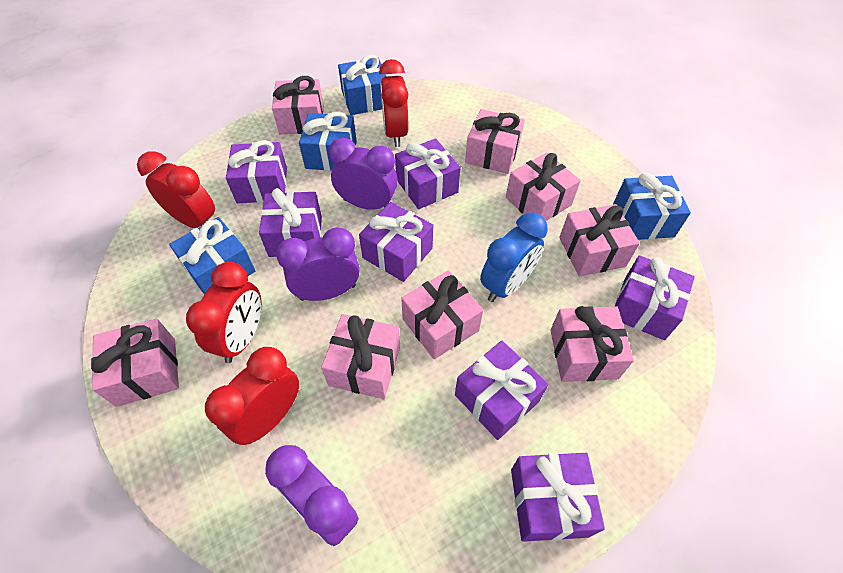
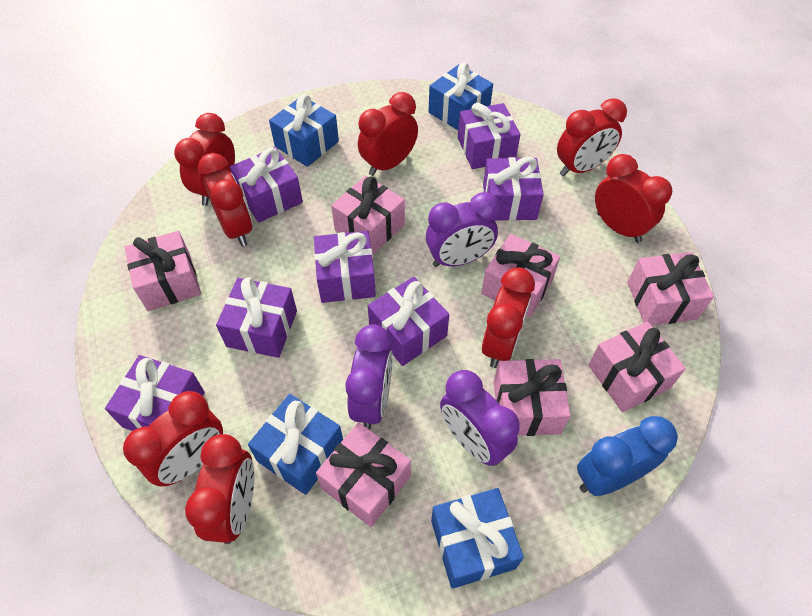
pink gift: [91,319,179,407] [272,76,324,134] [321,314,400,399] [401,270,483,359] [465,109,525,174] [506,153,581,221] [550,306,634,382] [559,204,640,277] = 8 -> [124,231,201,311] [316,422,411,527] [331,176,405,255] [481,234,560,317] [494,359,571,436] [588,322,686,412] [627,252,714,326] = 7
red clock: [137,151,215,228] [186,262,262,363] [205,347,299,445] [379,59,408,147] = 4 -> [123,391,223,487] [174,113,235,206] [185,434,254,544] [198,153,253,246] [358,92,418,176] [482,267,535,368] [557,98,627,176] [595,154,672,243] = 8

